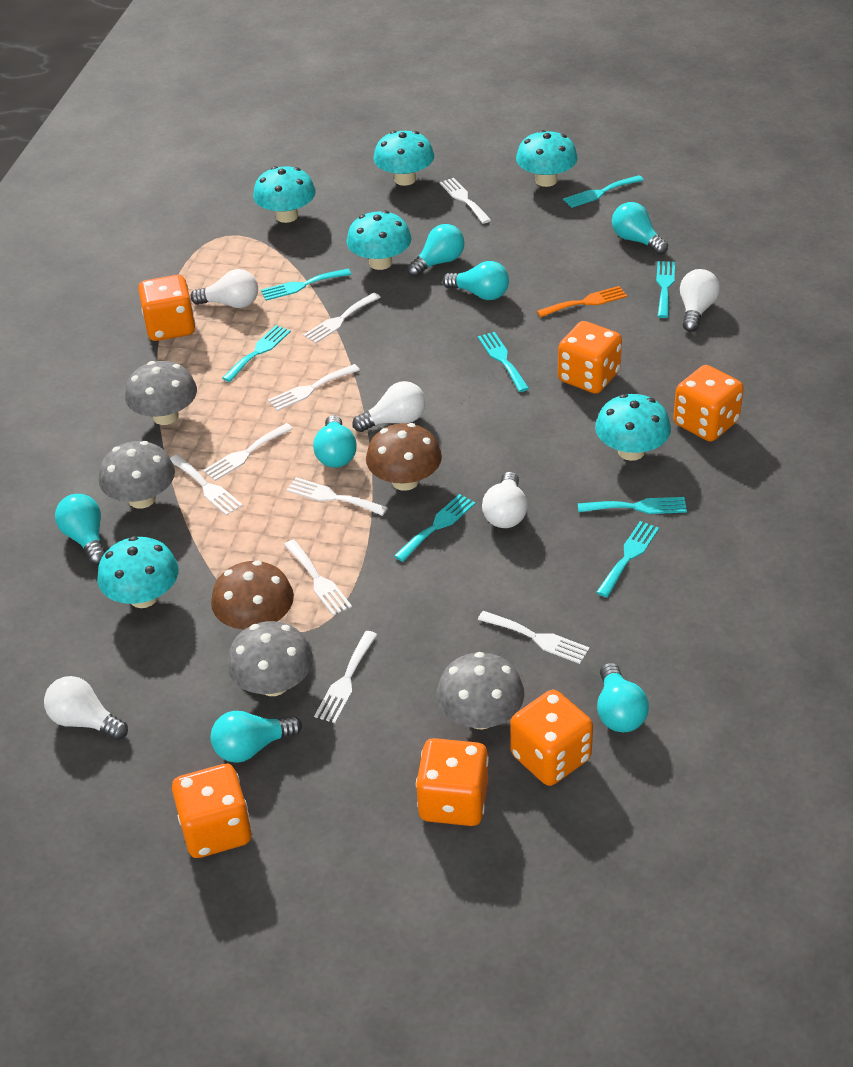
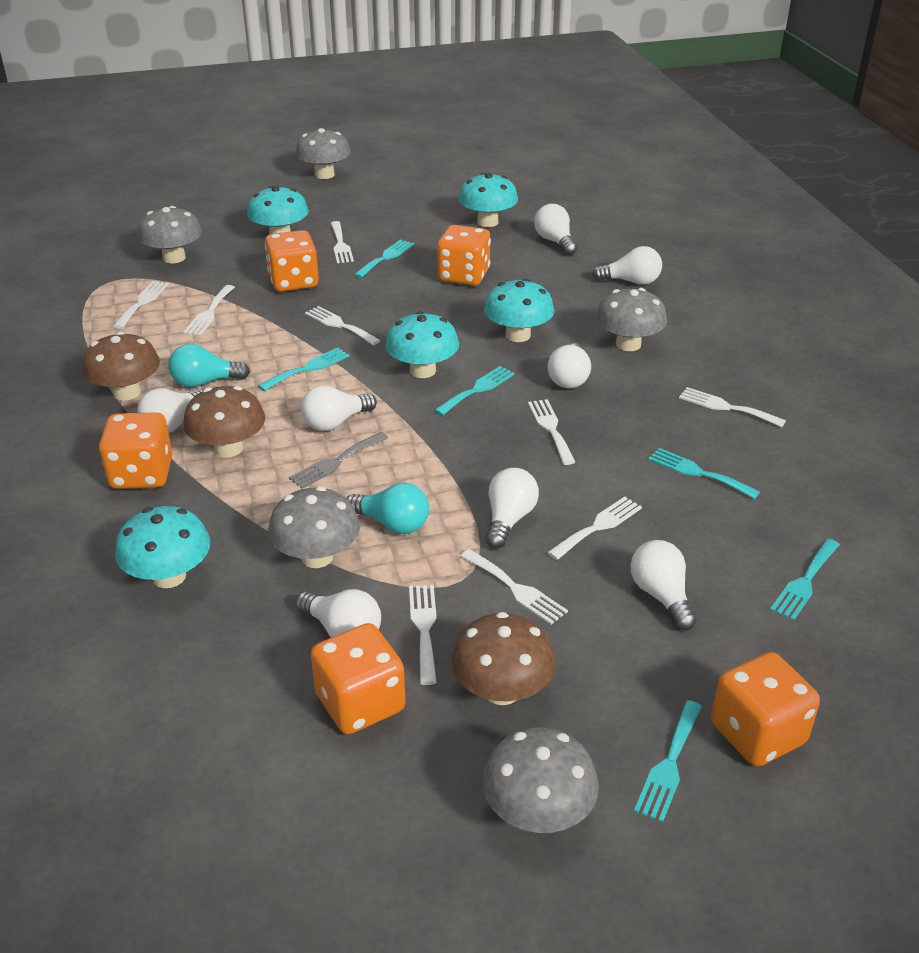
brown mushroom: [211,560,294,630] [366,423,442,491] = 2 -> [82,332,160,401] [183,386,265,458] [451,612,555,705] = 3
grey fork: none = 0 -> [289,432,388,489] = 1
grey mushroom: [99,441,175,509] [125,361,197,425] [227,621,313,696] [436,652,524,730] = 4 -> [138,206,202,263] [268,486,360,568] [295,128,351,179] [482,727,599,833] [596,288,667,351] = 5
orange dice: [138,275,195,341] [172,764,252,858] [416,738,489,826] [510,690,593,786] [558,321,622,394] [673,365,744,442] = 6 -> [99,412,172,489] [265,230,319,292] [311,623,405,734] [437,225,491,286] [711,652,820,767] = 5
orange fork: [537,286,627,317] = 1 -> none = 0
turquoise fork: [222,325,291,382] [261,269,351,301] [394,494,476,562] [478,332,529,392] [563,175,644,208] [578,497,687,514] [596,521,659,597] [656,261,675,318] = 8 -> [258,348,350,391] [354,240,414,278] [434,366,515,416] [634,700,702,823] [648,448,760,499] [770,539,840,621] = 6
turquoise light bulb: [55,494,105,565] [211,711,302,763] [313,415,357,468] [407,224,465,277] [443,261,509,300] [597,662,649,732] [612,202,668,255] = 7 -> [169,344,250,387] [347,483,429,534] = 2
turquoise mushroom: [97,536,179,608] [253,166,316,223] [347,210,412,270] [374,131,434,186] [516,130,578,187] [595,394,671,461] = 6 -> [115,506,210,588] [247,186,309,235] [385,311,459,378] [458,173,518,227] [484,279,554,342] = 5
white light bulb: [44,676,128,740] [190,269,258,308] [352,381,426,432] [482,471,528,528] [680,269,720,332] = 5 -> [137,388,203,433] [295,589,381,638] [301,385,377,431] [486,468,539,549] [534,204,577,255] [548,343,591,388] [592,246,662,285] [630,540,697,630] = 8

